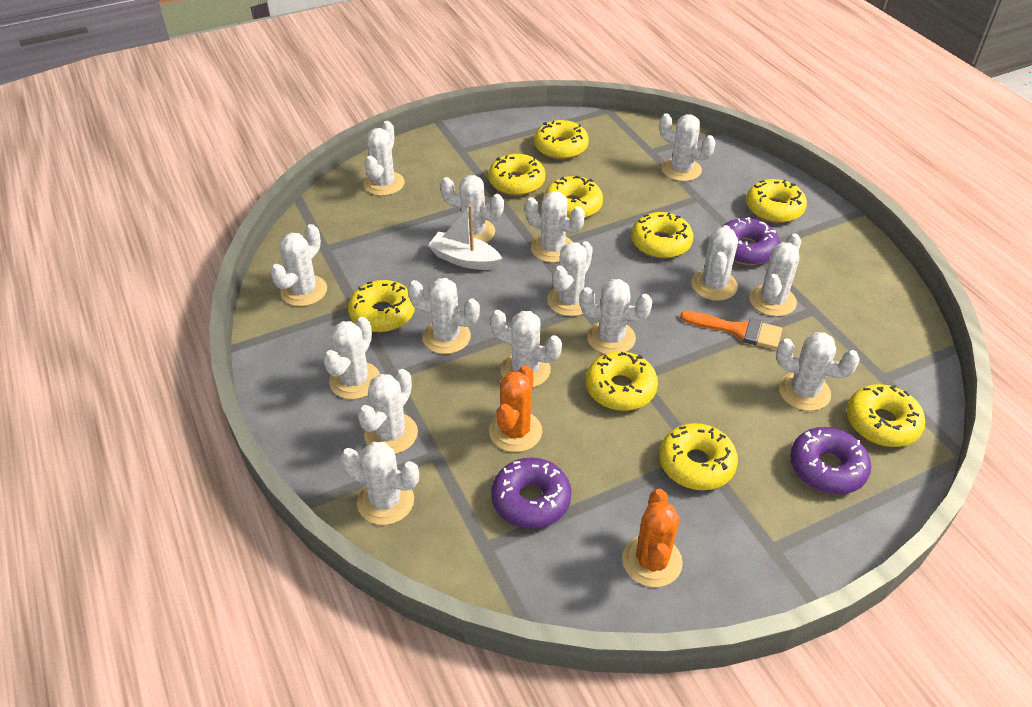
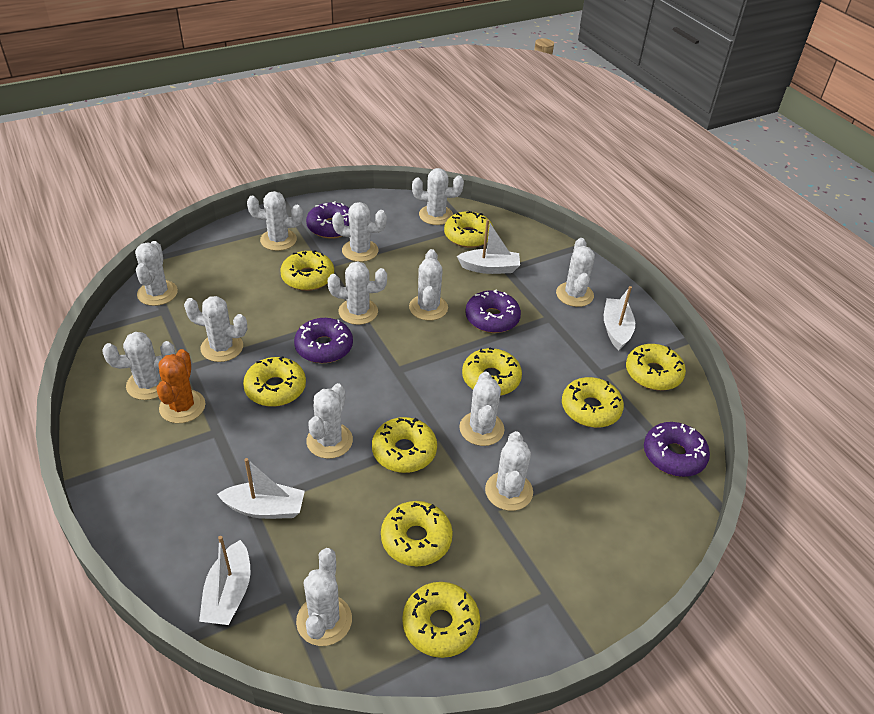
orange brush: [680,311,782,349] = 1 -> none = 0
orange cactus: [489,365,542,452] [622,489,683,587] = 2 -> [157,349,206,423] = 1
purple donut: [491,458,572,529] [721,217,780,265] [790,427,871,494] = 3 -> [294,318,353,363] [306,201,349,239] [465,289,521,333] [644,422,710,477] = 4
white boat: [428,205,502,270] = 1 -> [199,536,250,625] [217,458,305,519] [457,220,520,274] [604,286,635,350] = 4
white cactus: [270,224,327,307] [323,317,380,399] [340,442,419,525] [357,369,418,454] [364,121,405,196] [407,278,480,354] [440,175,504,243] [490,310,562,388] [525,191,585,263] [547,241,593,316] [579,279,653,354] [659,113,716,181] [691,225,738,301] [749,233,801,317] [776,332,860,411] = 15 -> [102,332,175,400] [135,241,178,306] [184,296,247,362] [247,191,303,251] [296,548,352,646] [306,383,353,459] [328,261,387,325] [332,202,387,262] [409,249,448,321] [412,168,464,225] [459,372,504,446] [485,431,533,511] [556,238,595,307] = 13

